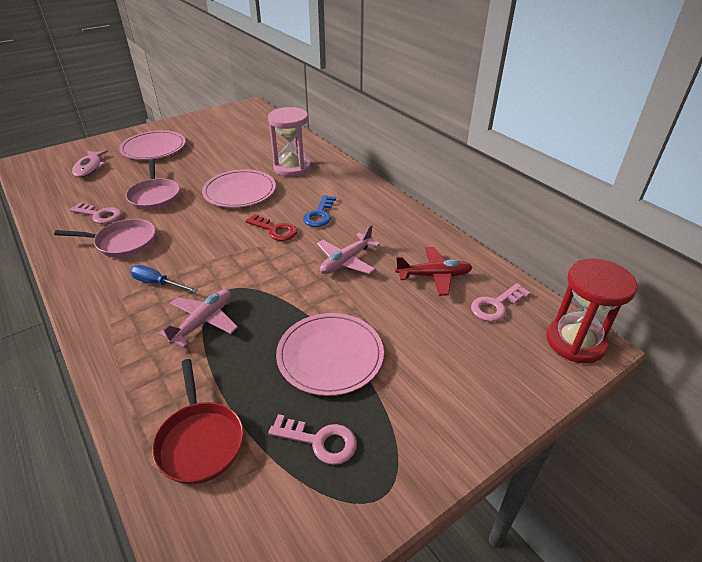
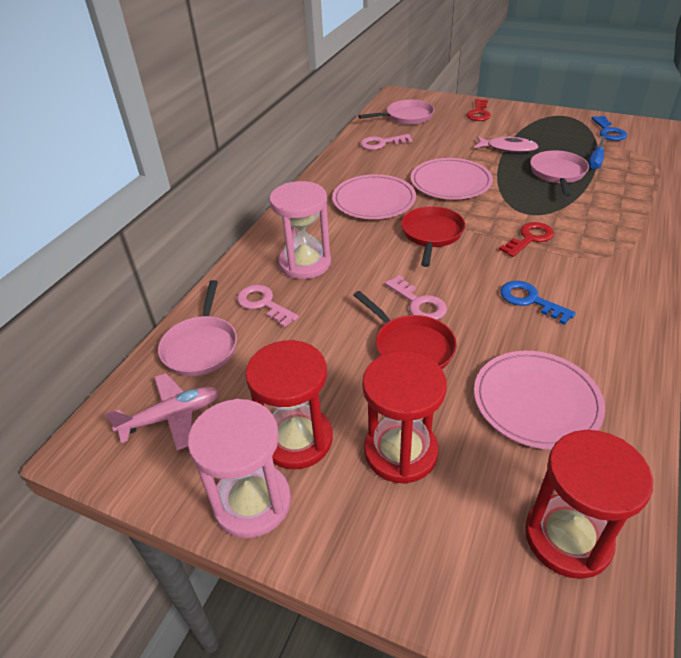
blue key: [303,195,336,227] = 1 -> [500,281,576,325] [591,116,627,141] = 2
pink hourglass: [268,107,311,177] = 1 -> [188,399,291,538] [269,181,331,279] = 2
pink pan: [54,219,155,258] [126,160,180,210] = 2 -> [158,280,237,376] [359,100,434,125] [530,150,589,197] = 3
pink plane: [158,289,238,348] [317,225,380,274] = 2 -> [105,373,219,451] = 1
red hourglass: [546,258,637,363] = 1 -> [245,340,333,469] [362,351,447,484] [525,430,653,579] = 3
red key: [246,214,297,241] = 1 -> [466,99,491,121] [499,222,554,257] = 2
red pan: [152,359,244,484] = 1 -> [354,291,457,369] [401,206,465,267] = 2
red plane: [395,247,473,296] = 1 -> none = 0

